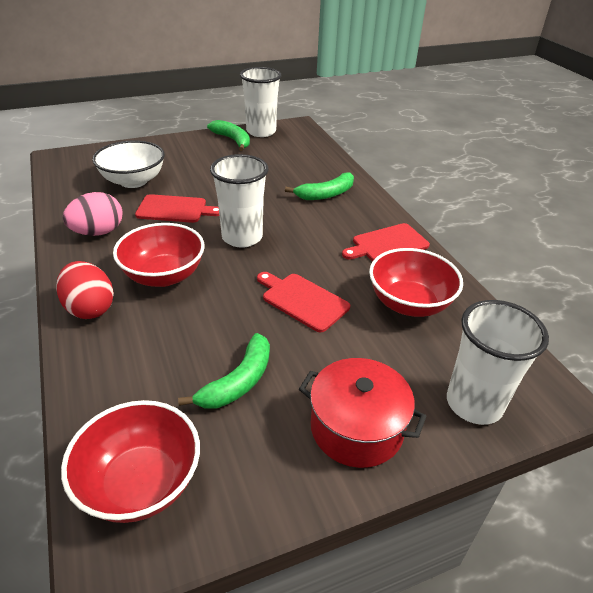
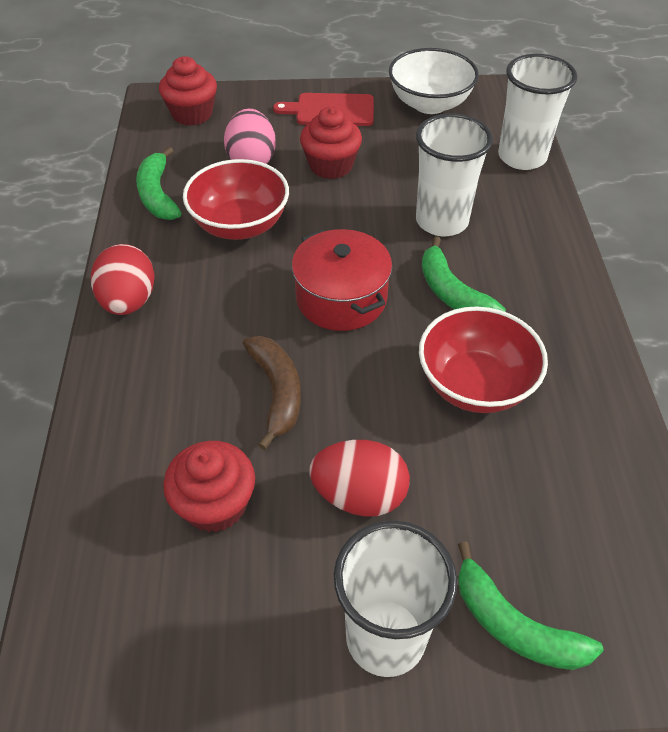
brown banana: none = 0 -> [243,336,301,450] = 1
red bowl: [61,400,200,523] [113,223,205,287] [369,248,463,317] = 3 -> [183,159,289,240] [419,306,548,413] = 2
red cupcake: none = 0 -> [159,56,217,126] [163,441,255,532] [300,107,362,179] = 3
red cutting board: [135,194,219,223] [257,272,350,332] [342,223,430,262] = 3 -> [273,93,374,126] = 1
red egg: [56,261,114,319] = 1 -> [91,244,155,315] [309,440,410,517] = 2

